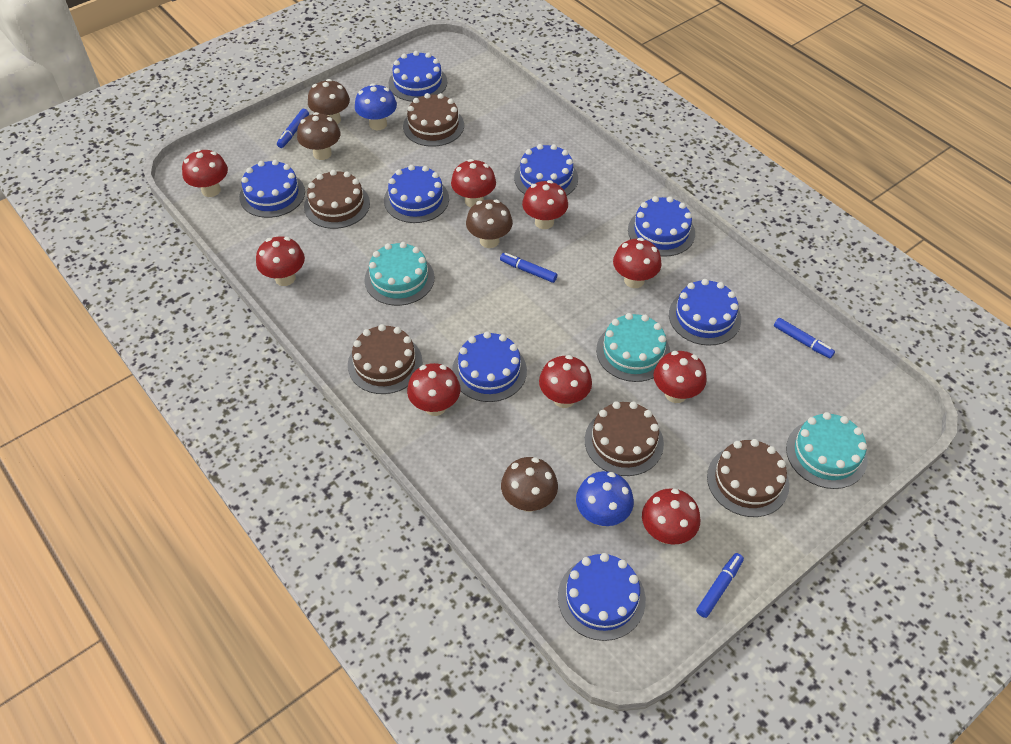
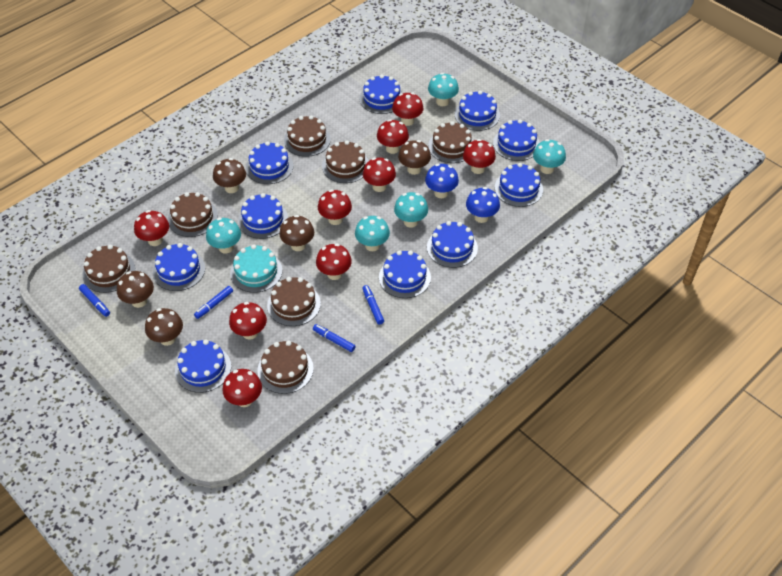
blue cake: [239,160,305,218] [384,165,449,223] [389,51,447,102] [452,331,527,402] [514,144,578,195] [558,553,646,641] [628,196,695,256] [669,279,741,346] = 8 -> [153,243,205,291] [175,339,231,393] [238,193,288,239] [246,141,293,184] [360,74,403,114] [379,250,431,298] [427,221,478,268] [455,91,500,131] [493,119,540,161] [495,163,543,207] = 10
brown cake: [304,170,370,229] [348,324,422,394] [403,93,464,147] [585,401,664,476] [707,439,789,517] = 5 -> [82,245,135,293] [168,192,218,237] [257,341,314,394] [267,277,321,326] [284,115,331,157] [322,140,369,183] [428,121,473,163] = 7
brown mushroom: [297,112,340,160] [308,79,350,124] [466,199,513,248] [501,457,558,512] = 4 -> [117,271,154,308] [145,308,183,346] [213,158,246,193] [279,215,314,251] [398,140,431,175] = 5
turquoise cake: [364,242,434,306] [596,313,670,382] [786,412,868,489] = 3 -> [230,244,282,293] = 1
turquoise mushroom: none = 0 -> [206,218,241,254] [355,216,390,251] [394,192,428,228] [428,73,459,106] [533,139,566,174] = 5

